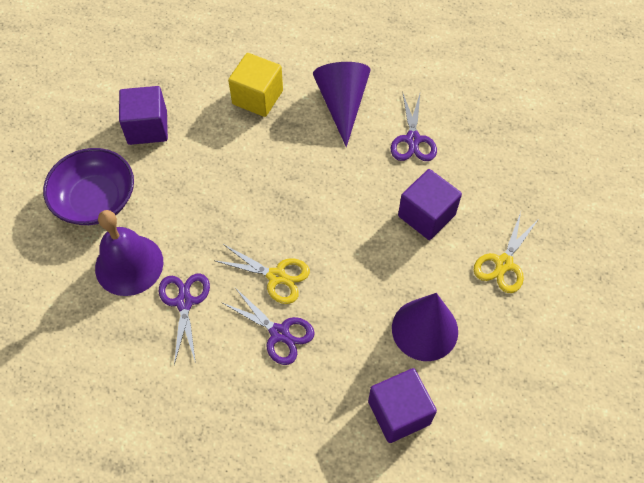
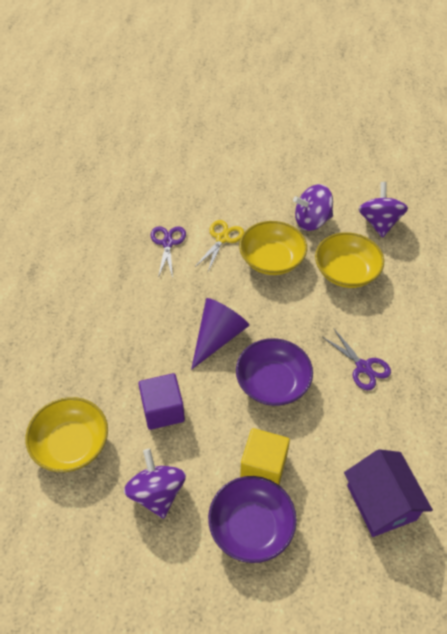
purple bell: [95,210,163,296] = 1 -> none = 0
purple bowl: [43,148,134,225] = 1 -> [208,476,297,563] [236,338,313,406] = 2
purple cone: [313,62,371,147] [392,293,458,361] = 2 -> [191,298,249,370] = 1
purple cube: [119,86,168,145] [368,368,437,443] [398,169,462,240] = 3 -> [138,373,185,430] = 1
purple house: none = 0 -> [344,449,433,537] = 1
purple scissors: [159,273,210,365] [221,288,315,365] [391,94,437,161] = 3 -> [150,226,186,278] [323,328,391,390] = 2
purple spinning top: none = 0 -> [124,449,186,519] [293,184,333,231] [358,182,408,238] = 3
yellow bowl: none = 0 -> [25,397,108,472] [239,221,307,275] [315,232,384,288] = 3
yellow scissors: [216,244,310,304] [474,212,539,293] = 2 -> [195,220,244,272] = 1

